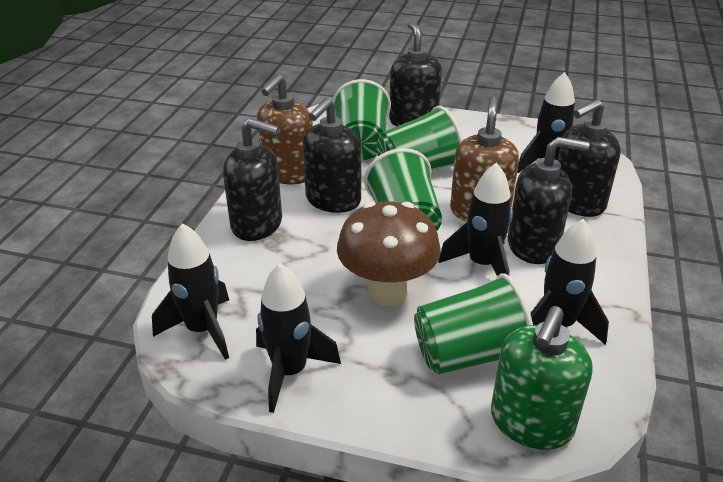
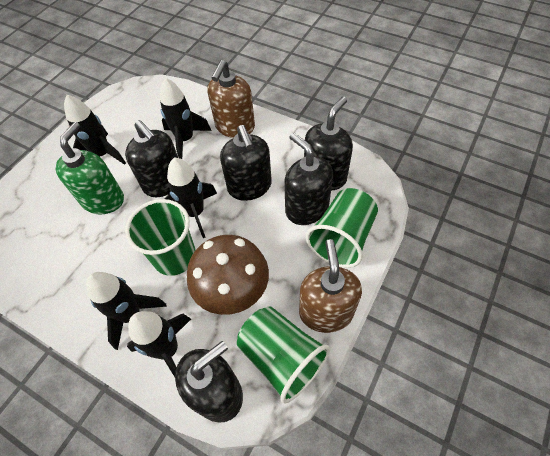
green cup: [333,79,391,160] [364,148,442,230] [377,106,463,170] [414,273,533,374] = 4 -> [125,199,195,276] [237,306,330,403] [306,188,378,268] = 3

